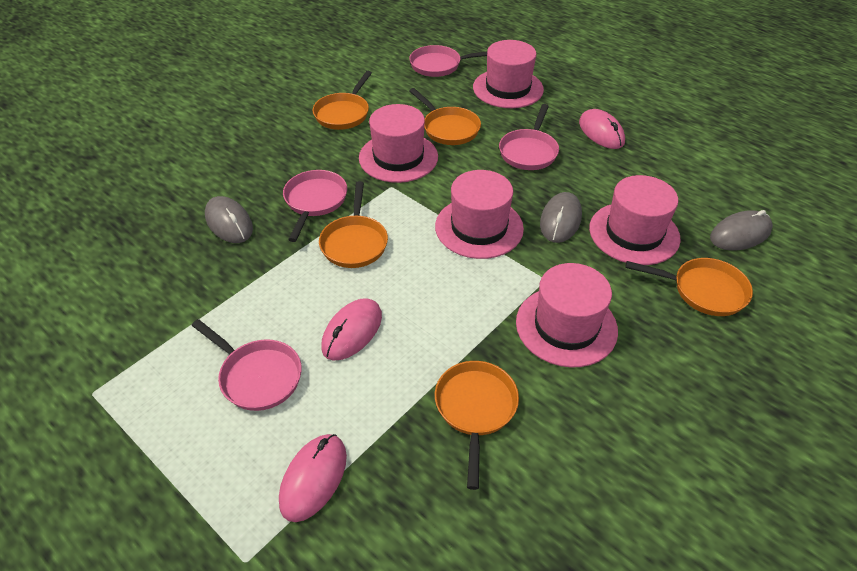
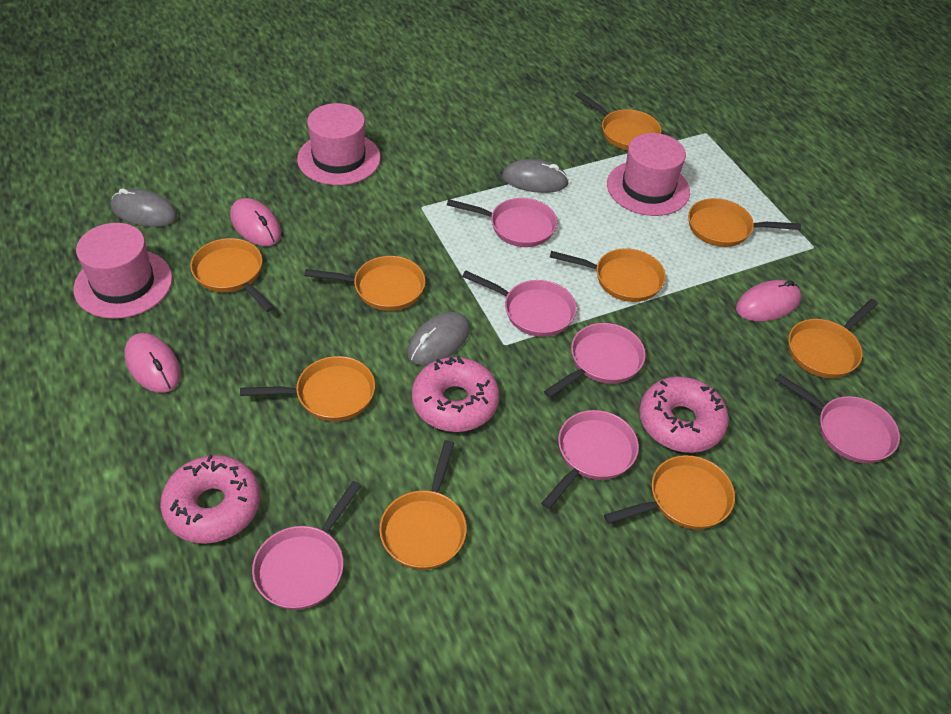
orange pan: [312,71,372,130] [319,181,388,268] [409,88,481,145] [435,361,519,490] [626,258,753,316] = 5 -> [190,238,274,312] [240,356,375,421] [304,256,425,311] [379,440,467,570] [550,248,666,302] [575,92,661,150] [604,455,735,529] [688,198,801,247] [789,299,878,378] = 9
pink donut: none = 0 -> [160,454,260,544] [412,356,499,432] [639,376,729,453] = 3
pink hat: [359,104,438,183] [435,170,524,259] [473,40,544,108] [516,263,618,368] [589,175,681,265] = 5 -> [73,223,172,319] [297,103,381,185] [607,133,690,216] = 3
pink pan: [191,319,302,411] [283,170,347,242] [409,45,487,77] [499,104,559,170] = 4 -> [252,481,361,610] [447,198,557,247] [462,271,577,337] [541,410,639,509] [544,323,646,398] [775,374,900,463] = 6

